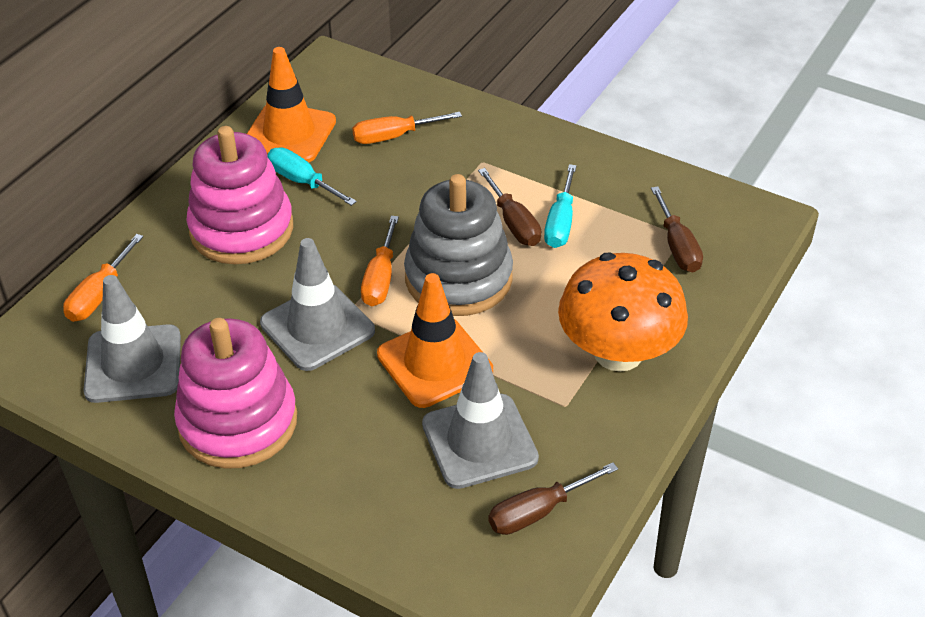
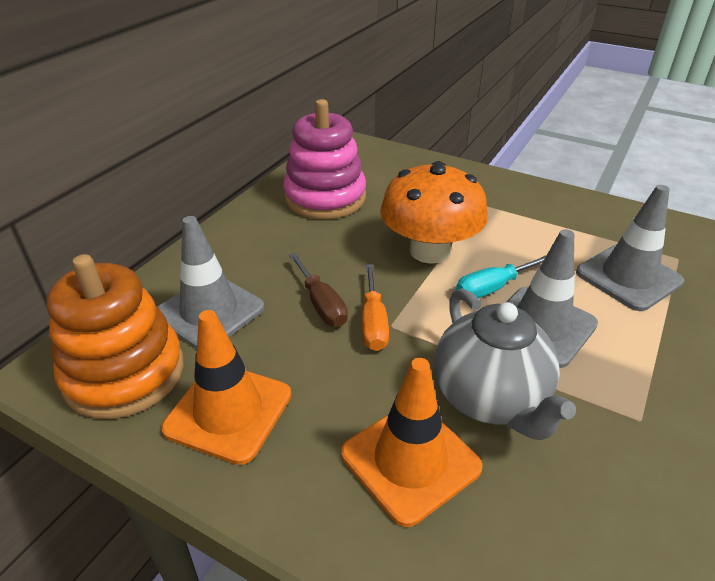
brown screwdriver: [478,168,541,246] [488,462,618,535] [651,186,703,272] = 3 -> [289,253,348,327] = 1
grey stacking toy: [404,174,513,316] = 1 -> none = 0
grey teapot: none = 0 -> [434,288,576,440] = 1
orange screwdriver: [63,234,143,322] [352,112,462,144] [361,216,399,307] = 3 -> [362,264,389,351] = 1
orange stacking toy: none = 0 -> [46,254,184,419] = 1
pink stacking toy: [174,318,297,469] [186,126,293,264] = 2 -> [283,99,366,219] = 1
turquoise screwdriver: [267,147,357,206] [544,164,577,248] = 2 -> [456,255,546,298] = 1

